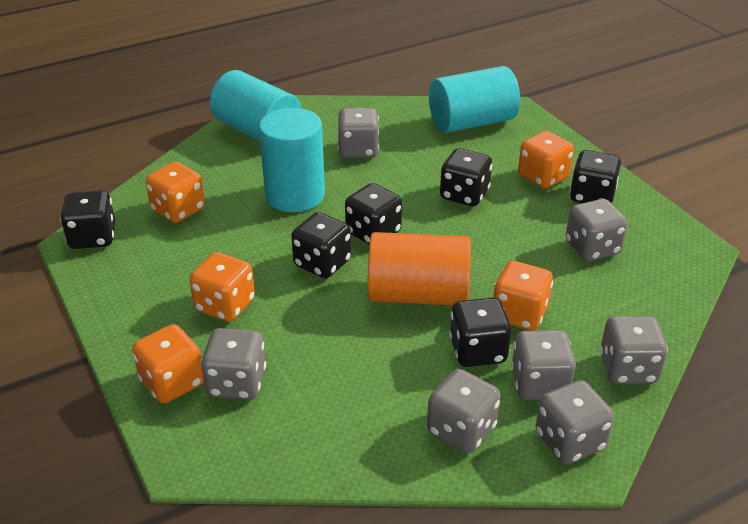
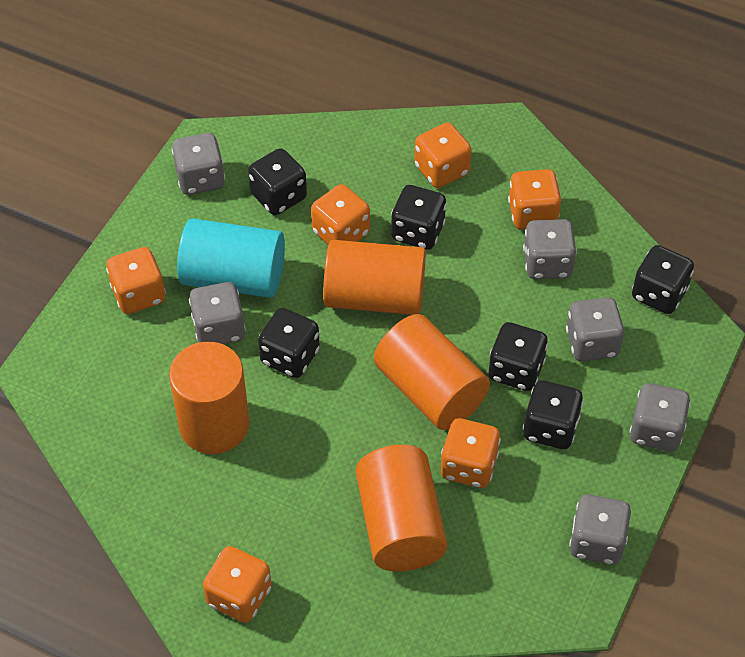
grey dice: [201,328,266,400] [337,108,379,158] [427,369,501,453] [511,330,576,400] [535,380,614,464] [565,199,628,261] [600,316,668,384] = 7 -> [172,133,225,195] [189,282,246,344] [523,219,577,279] [566,297,624,361] [569,494,631,565] [630,383,691,452] = 6
orange cylinder: [367,232,471,305] = 1 -> [169,342,249,454] [323,240,426,315] [356,445,447,571] [374,314,490,430] = 4
orange dice: [132,324,204,404] [146,162,205,223] [189,252,255,322] [493,261,553,331] [518,131,574,189] = 5 -> [106,247,166,314] [203,546,271,623] [311,184,370,245] [414,123,472,188] [441,418,501,488] [508,169,561,229] = 6
turquoise cylinder: [210,70,302,141] [259,108,325,212] [429,66,520,133] = 3 -> [177,218,285,298] = 1

